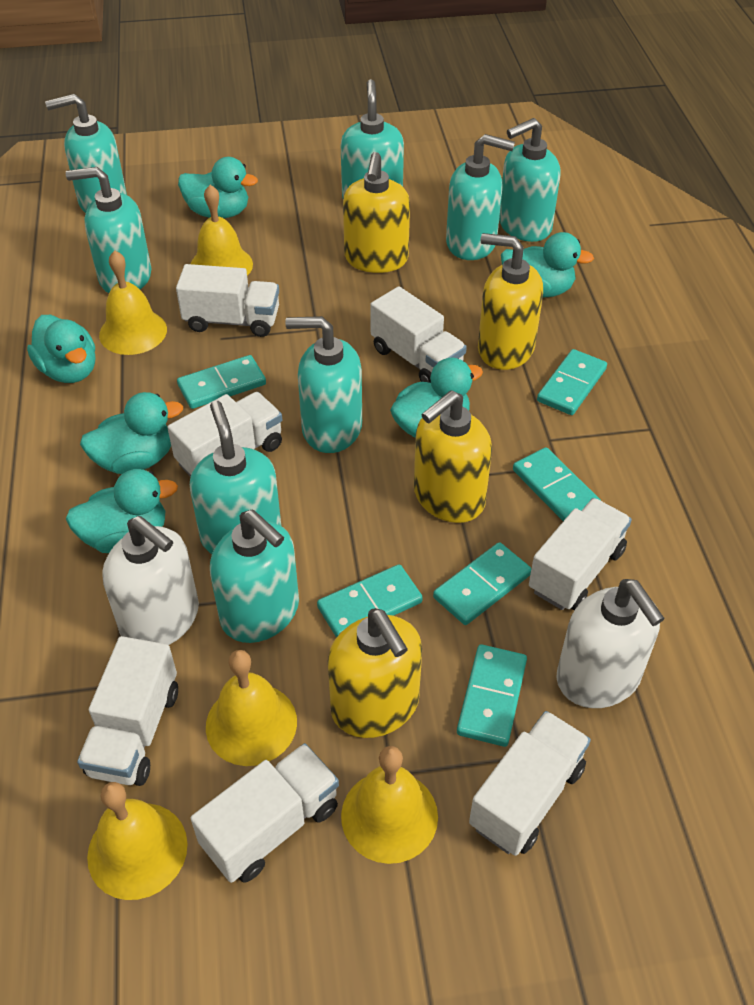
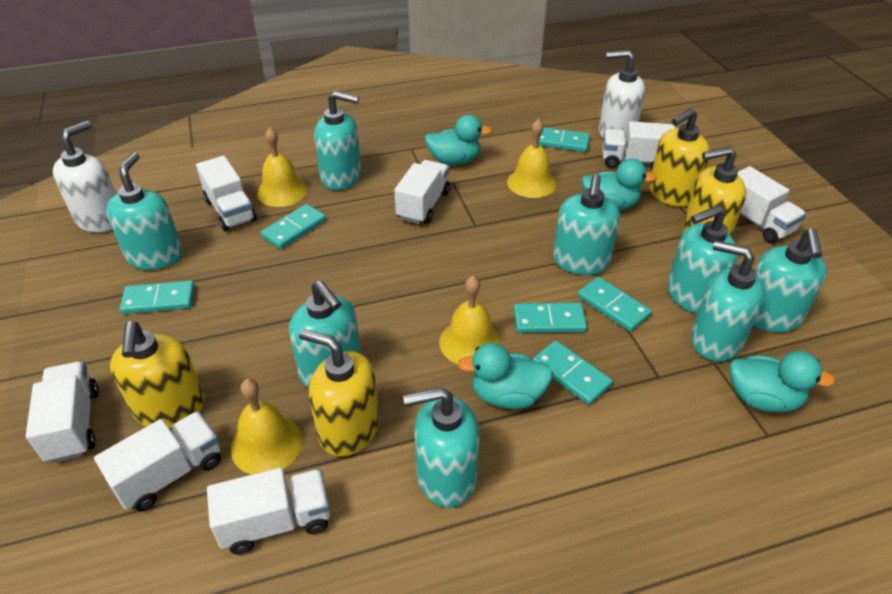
turquoise duck: [27,315,95,383] [66,469,178,553] [80,392,183,474] [178,157,258,218] [390,358,483,438] [501,232,594,297] = 6 -> [425,115,492,165] [458,343,553,409] [582,159,657,210] [729,351,835,413] = 4
yellow bell: [87,782,188,900] [99,250,167,355] [190,185,253,276] [206,650,297,766] [341,746,438,864] = 5 -> [231,379,303,475] [257,127,307,207] [439,276,502,364] [507,119,556,198] = 4

